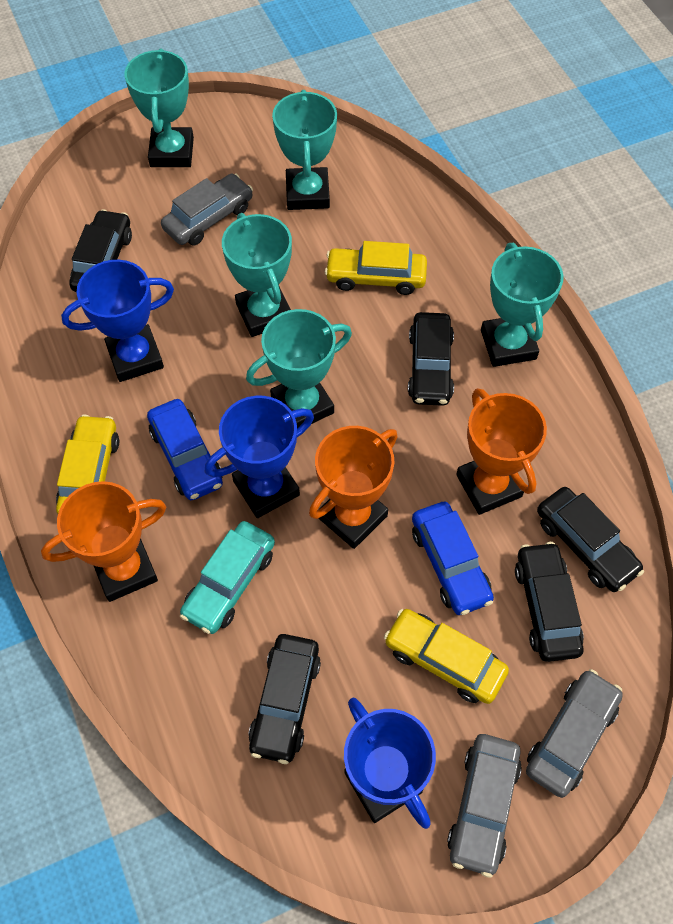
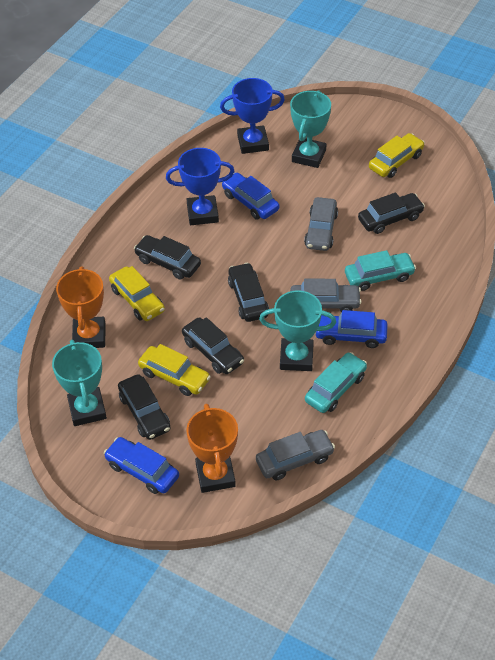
blue car: [147,399,223,500] [412,502,494,615] = 2 -> [104,437,179,494] [222,172,279,220] [315,310,388,348] = 3
blue trophy: [61,260,174,382] [205,396,314,518] [344,698,436,829] = 3 -> [166,148,235,225] [220,78,285,154] = 2
orange trophy: [41,481,166,602] [309,426,398,549] [456,388,547,515] = 3 -> [56,266,106,348] [186,403,238,493] = 2
turquoise car: [180,521,275,634] = 1 -> [305,352,367,413] [345,250,416,291] = 2
turquoise trophy: [124,49,194,167] [222,213,292,337] [246,309,352,428] [272,90,337,210] [481,243,564,367] = 5 -> [52,340,107,426] [259,290,336,371] [290,90,331,168] = 3

